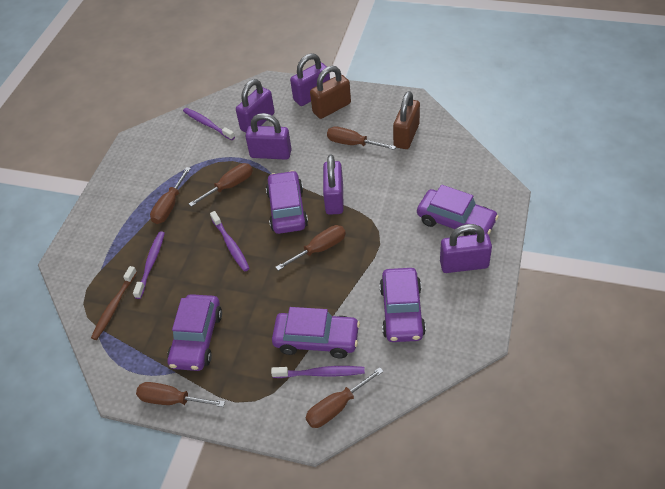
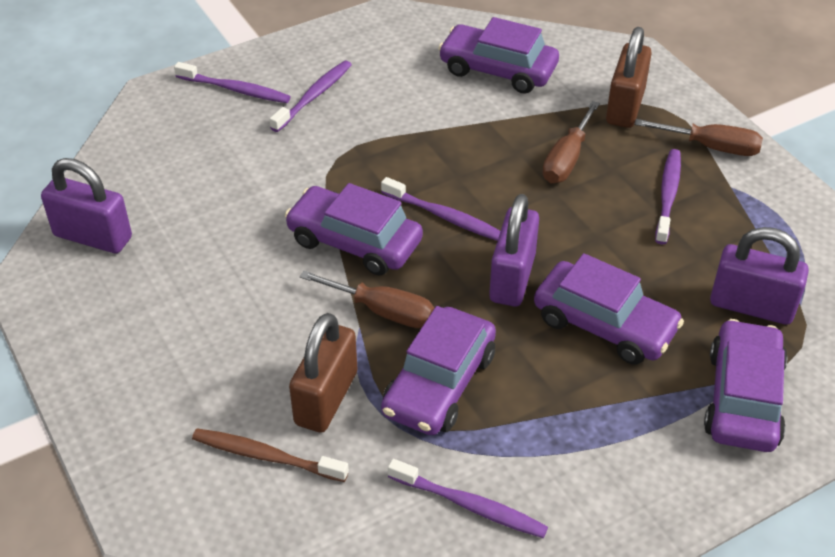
brown screwdriver: [136,382,225,407] [150,167,191,224] [189,163,253,207] [275,225,346,271] [306,367,384,428] [327,127,396,150] = 6 -> [300,271,434,328] [542,101,600,183] [634,119,763,156] = 3
purple padlock: [236,79,275,132] [245,113,292,160] [290,53,330,106] [323,154,344,215] [440,224,492,273] = 5 -> [41,158,132,253] [489,194,539,307] [710,227,809,325] = 3
purple toothbrush: [133,231,165,299] [183,108,235,140] [210,211,250,272] [271,366,365,378] = 4 -> [174,62,291,103] [270,60,352,132] [381,177,500,241] [388,459,548,538] [655,149,681,245] = 5

